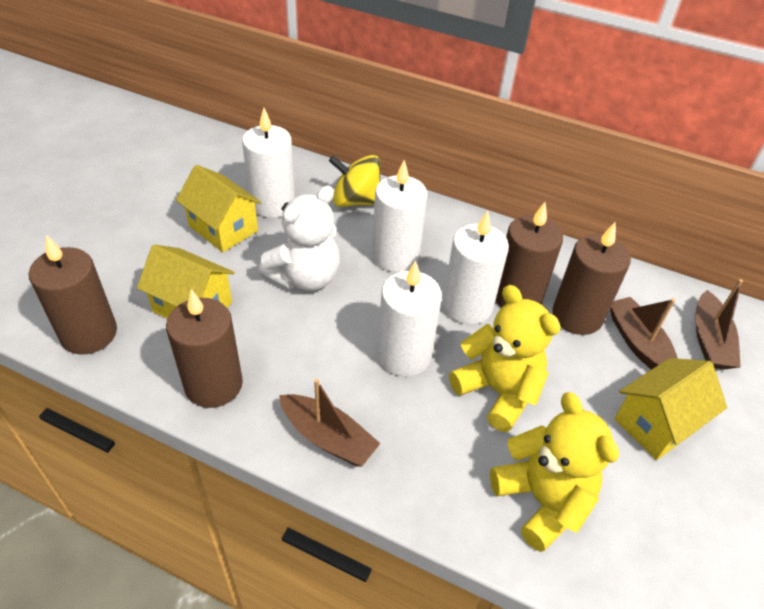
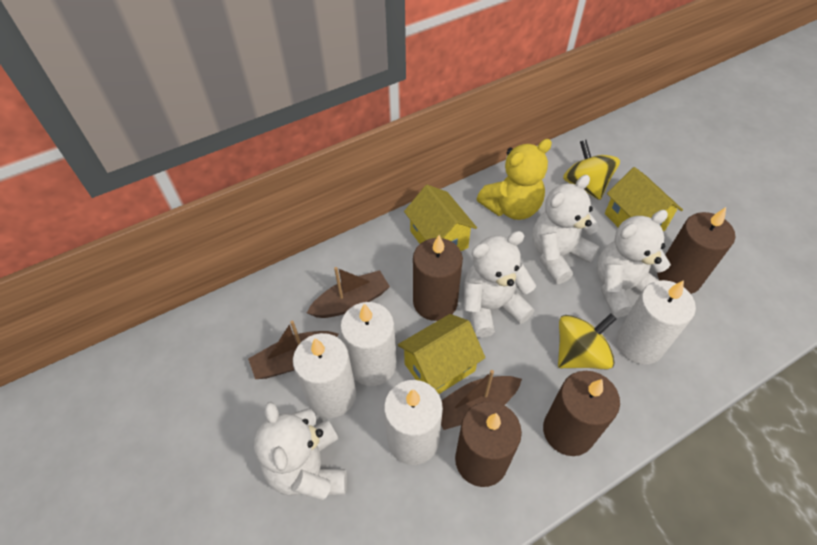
white teddy bear: [258,186,340,291] = 1 -> [254,402,347,500] [464,231,536,338] [532,175,600,284] [597,210,671,318] = 4
yellow spinning top: [329,155,381,207] = 1 -> [558,313,617,369] [563,140,620,200] = 2
yellow teddy bear: [449,285,561,432] [490,392,619,552] = 2 -> [477,139,552,220] = 1

